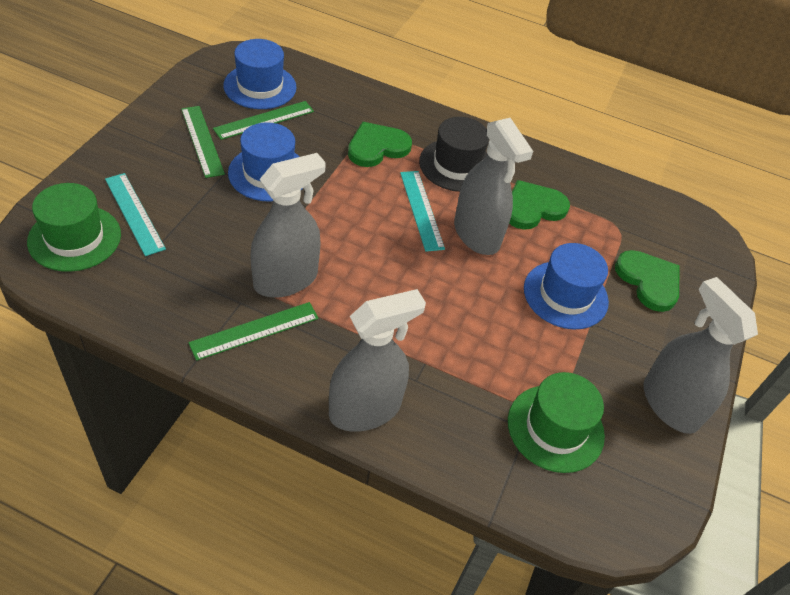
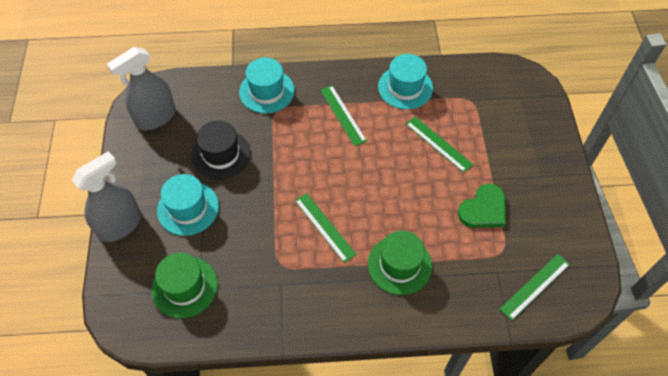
blue hat: [223,39,297,109] [228,122,303,202] [524,243,609,329] = 3 -> none = 0
green heart: [348,122,412,167] [509,180,570,230] [615,250,679,312] = 3 -> [458,184,506,228] = 1
green ruler: [181,106,225,178] [188,302,319,361] [213,101,314,140] = 3 -> [295,193,357,263] [320,85,367,146] [406,116,473,173] [500,254,570,321] = 4
grey spray bottle: [251,153,326,298] [329,289,426,432] [454,118,533,255] [643,277,758,434] = 4 -> [72,151,141,242] [107,47,176,130] = 2
turquoise hat: none = 0 -> [157,174,219,236] [239,58,295,113] [378,54,433,110] = 3
turquoise ruler: [105,173,166,256] [400,171,445,252] = 2 -> none = 0

